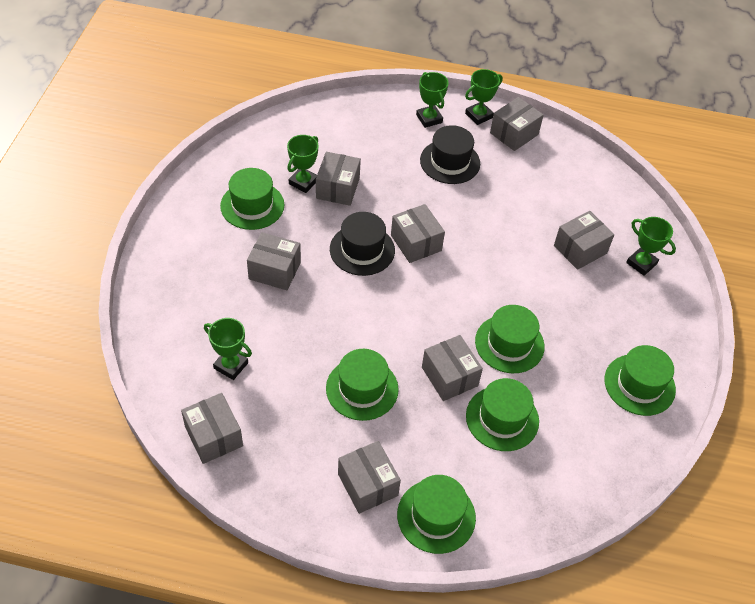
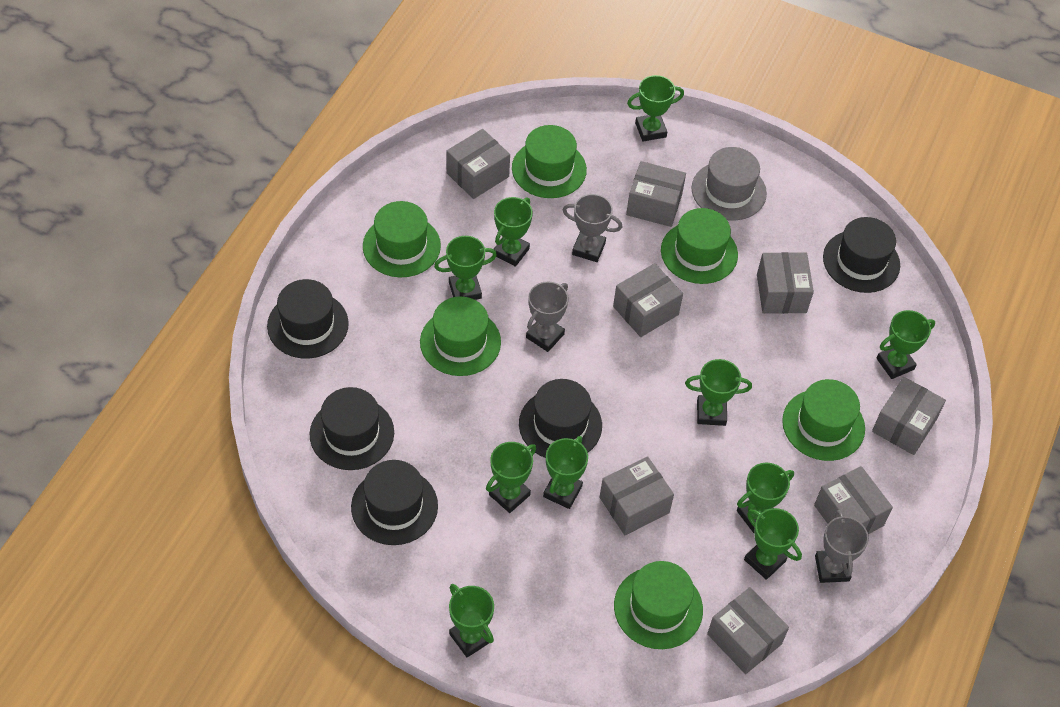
black hat: [330,212,395,276] [420,125,480,184] = 2 -> [267,279,349,359] [309,387,394,470] [351,460,438,545] [519,379,602,458] [823,217,900,293] = 5
green trophy: [204,318,252,380] [287,135,318,193] [416,72,449,128] [465,69,503,125] [626,217,676,276] = 5 -> [434,236,497,300] [449,584,494,658] [486,442,536,513] [493,197,533,267] [543,436,588,509] [627,75,684,141] [685,359,752,426] [737,463,794,533] [744,508,802,580] [877,310,935,379] = 10
grey hat: none = 0 -> [691,147,767,220] = 1
grey trophy: none = 0 -> [526,282,568,352] [563,194,622,262] [815,510,869,583] = 3

